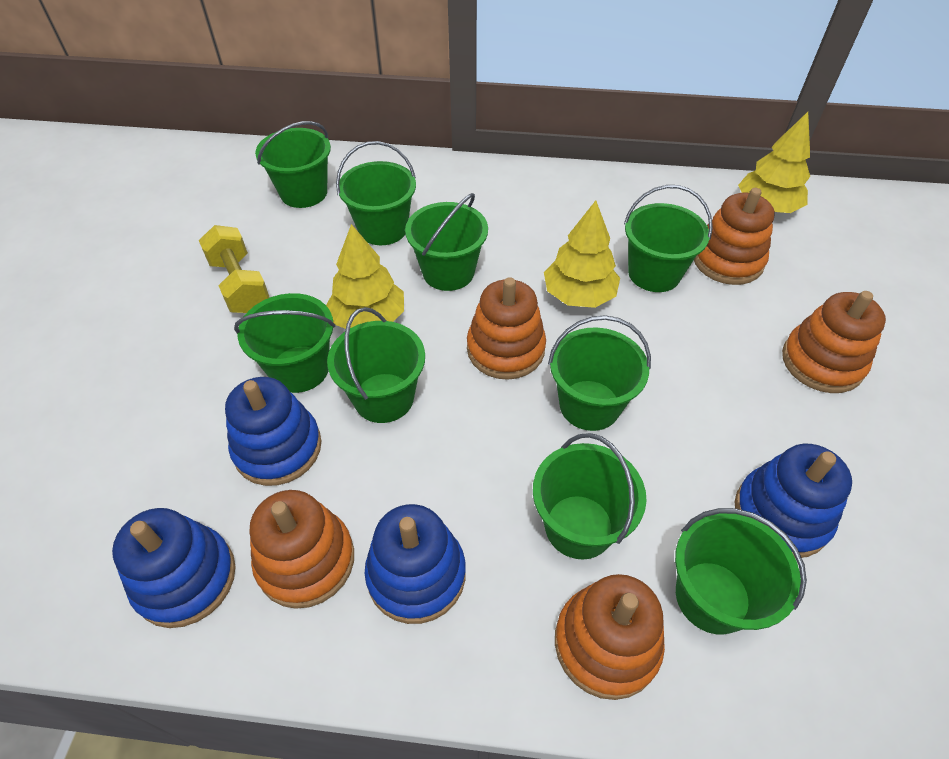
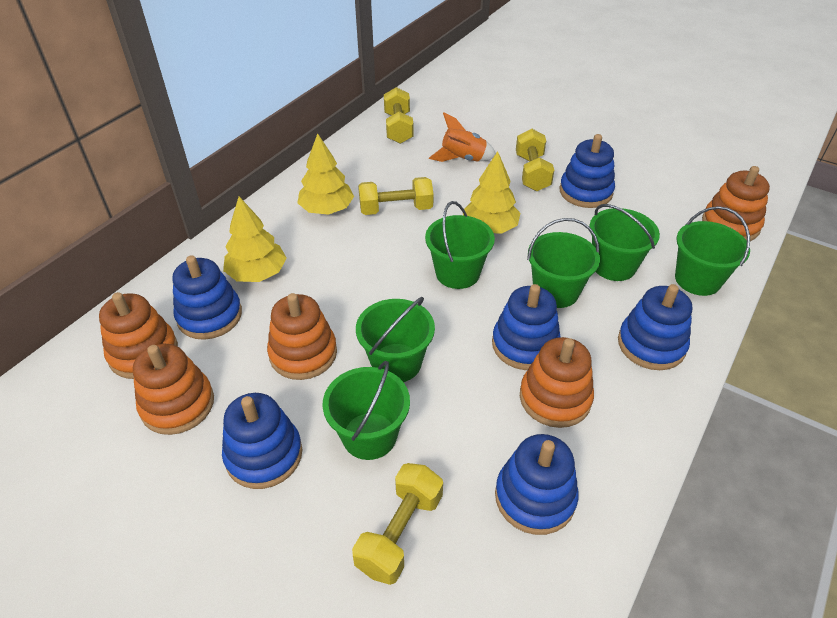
blue stacking toy: [112,508,236,628] [225,377,321,486] [365,504,466,624] [735,444,852,558] = 4 -> [172,255,242,340] [222,393,302,489] [492,284,561,370] [495,434,579,535] [559,134,615,208] [618,284,692,370] = 6
green bucket: [234,293,335,393] [255,121,331,208] [327,307,425,423] [336,141,416,245] [405,193,488,291] [533,433,647,559] [548,315,651,431] [624,185,713,292] [675,508,807,635] = 9 -> [322,361,410,460] [356,297,435,382] [425,201,495,289] [527,218,600,308] [589,204,660,281] [675,206,750,296] = 6
orange rocket: none = 0 -> [429,112,496,162] = 1
yellow dumbbell: [199,225,270,313] = 1 -> [352,463,443,585] [358,177,434,215] [384,87,413,144] [516,129,554,191] = 4

